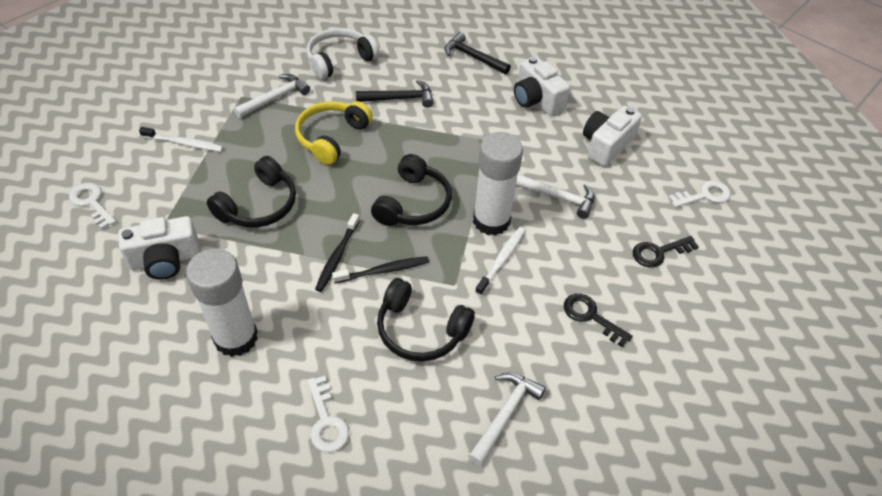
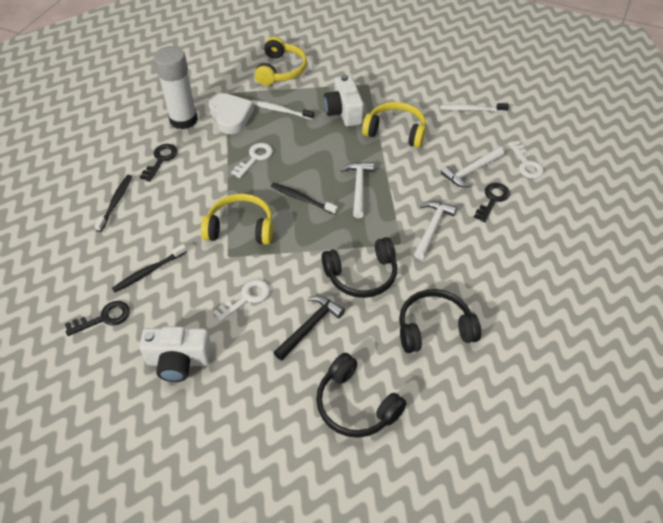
black hammer: [356,80,433,108] [444,32,511,74] = 2 -> [273,296,345,361] = 1
black key: [564,294,633,347] [633,236,699,268] = 2 -> [65,301,130,336] [140,144,178,182] [474,183,510,222] = 3
black toothbrush: [315,213,360,292] [332,256,429,284] = 2 -> [94,175,132,232] [112,244,187,292] [271,183,338,215] = 3
white camera: [118,216,200,280] [514,56,570,115] [583,106,642,167] = 3 -> [139,327,212,382] [324,75,364,127] = 2
white glue stick: [186,248,258,357] [473,132,523,235] = 2 -> [154,46,198,129] = 1
white headphones: [306,28,379,79] = 1 -> none = 0
white heart: none = 0 -> [208,93,254,134] = 1
yellow headphones: [295,101,373,165] = 1 -> [201,194,273,245] [255,37,307,86] [362,102,426,148] = 3

